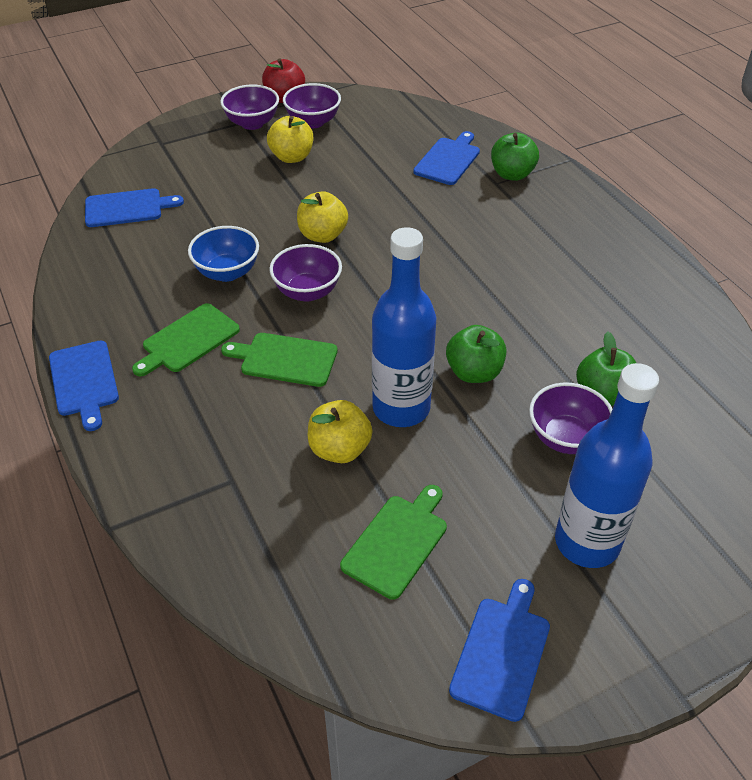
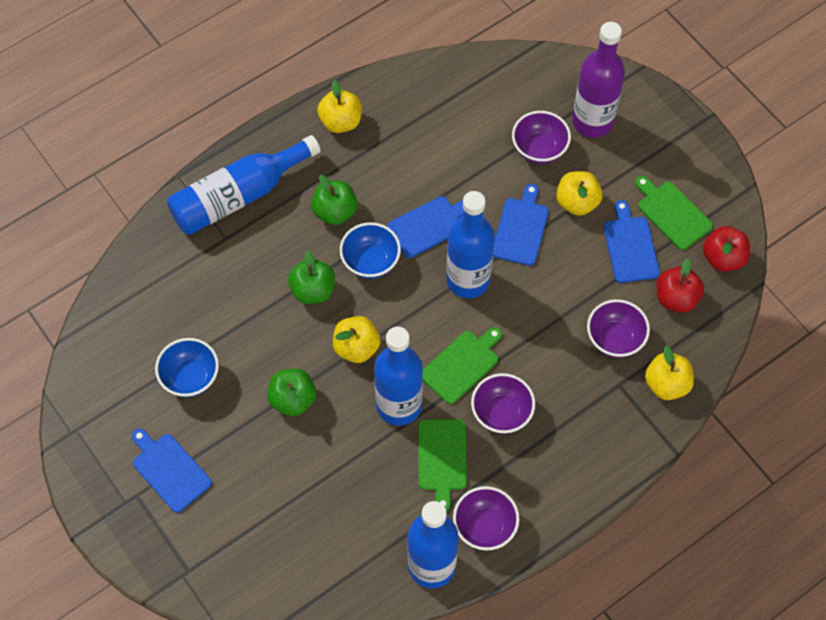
blue bottle: [372,227,436,427] [555,363,659,568] = 2 -> [167,135,321,235] [374,327,423,426] [407,501,459,589] [446,191,495,298] = 4
blue bowl: [188,226,259,282] = 1 -> [155,338,219,397] [340,222,401,279] = 2
purple bottle: none = 0 -> [572,22,625,138] = 1
red apple: [262,58,305,103] = 1 -> [657,259,704,313] [703,226,750,272] = 2
yellow apple: [267,116,313,163] [297,191,348,243] [308,400,373,463] = 3 -> [317,80,362,133] [333,316,381,363] [556,171,603,216] [645,346,694,400] = 4

